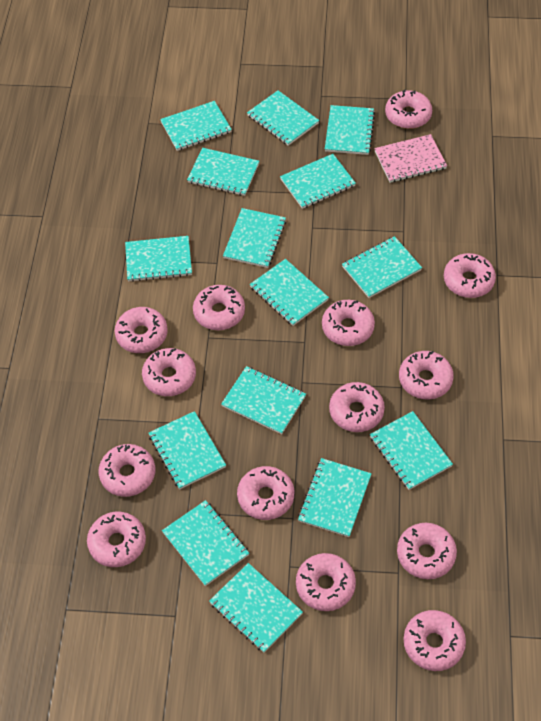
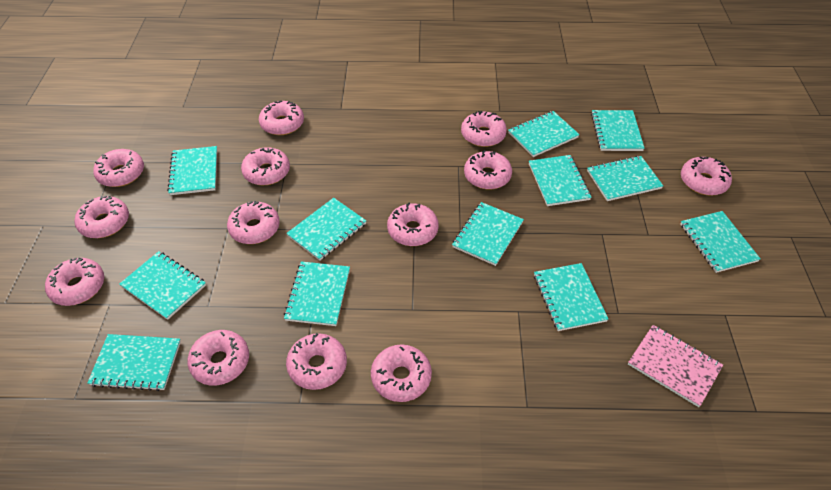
pink donut: [87,512,146,567] [98,444,155,497] [115,307,168,353] [142,348,196,396] [193,285,245,330] [237,466,294,520] [296,553,356,611] [322,300,375,346] [329,382,385,432] [385,89,432,129] [397,523,457,579] [399,351,454,400] [404,610,466,671] [444,253,496,298] = 14 -> [45,258,104,306] [74,196,129,238] [93,149,144,187] [187,330,249,386] [227,201,280,244] [241,147,290,185] [259,101,304,135] [286,333,347,390] [371,344,432,402] [387,202,439,246] [461,111,507,147] [464,150,512,189] [681,157,732,196] = 13
turquoise notebook: [125,236,192,282] [148,411,226,489] [160,101,232,151] [162,500,249,586] [187,148,259,196] [209,563,303,653] [221,366,306,434] [223,208,286,268] [247,90,319,146] [250,259,329,326] [280,154,356,209] [298,458,372,537] [325,105,375,155] [342,236,422,298] [370,411,453,490] = 15 -> [87,334,181,391] [119,251,206,320] [167,146,217,195] [284,261,350,326] [286,198,366,261] [452,202,524,266] [508,111,580,157] [529,155,591,206] [534,263,608,331] [587,156,663,201] [591,110,645,151] [681,211,761,273] = 12

